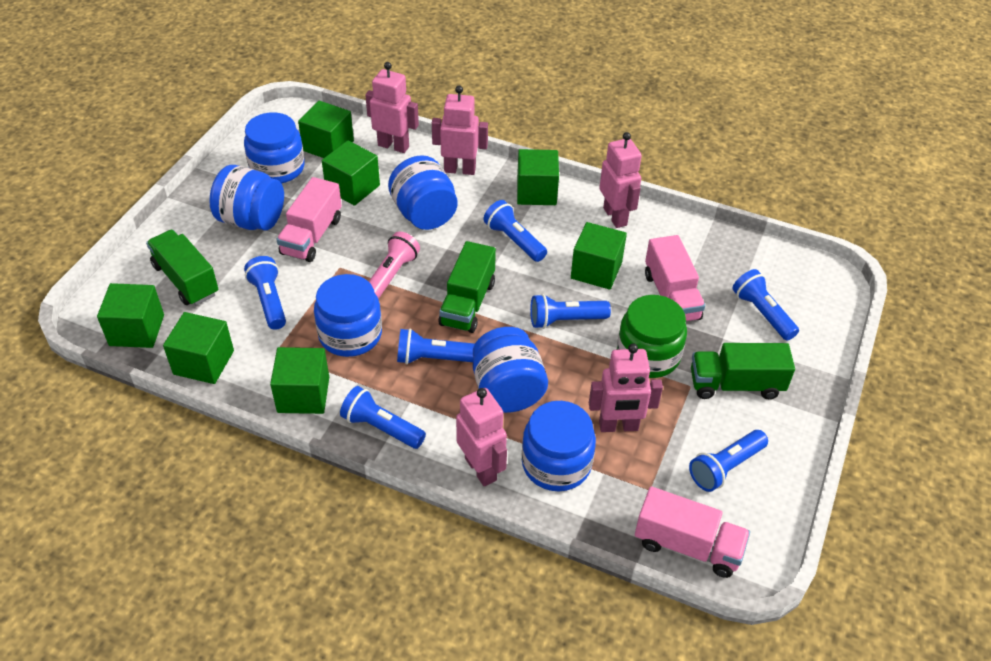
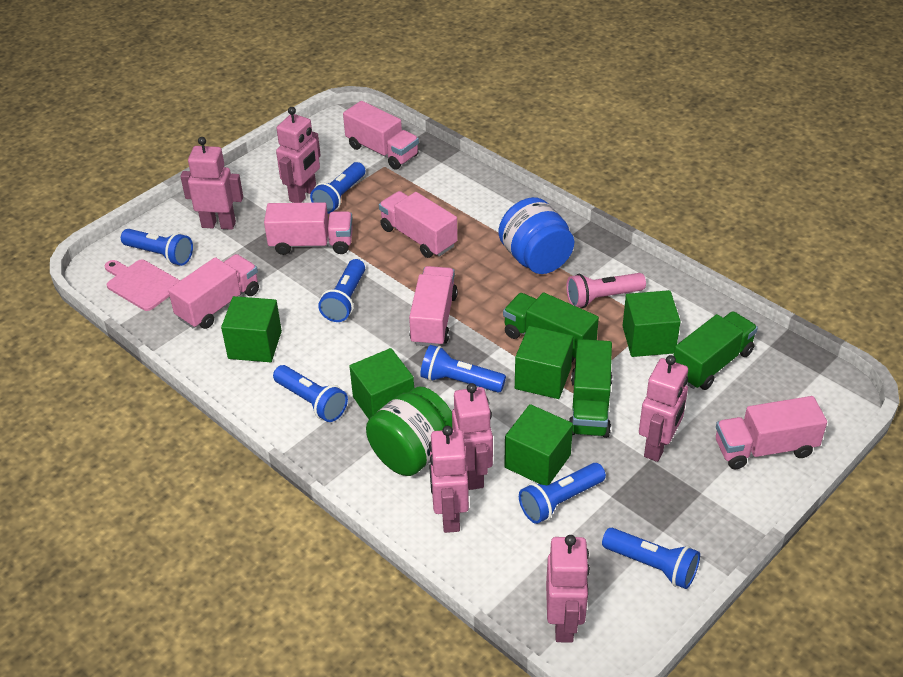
blue jar: [209,165,284,231] [244,112,305,183] [314,274,382,357] [388,155,458,230] [473,327,548,413] [522,401,596,491] = 6 -> [499,197,574,274] = 1
green cube: [97,283,164,348] [163,312,234,384] [270,347,329,414] [298,101,354,158] [322,141,380,206] [517,149,559,205] [571,222,627,290] = 7 -> [221,296,282,362] [349,348,414,419] [504,404,573,485] [515,326,573,399] [623,290,681,357] = 5
pink cutting board: none = 0 -> [105,260,180,311] = 1
pink robot: [365,62,419,153] [432,85,488,175] [456,388,507,486] [589,343,663,432] [599,132,642,228] = 5 -> [180,137,243,230] [276,107,321,203] [429,426,469,533] [452,383,493,490] [546,535,590,643] [639,355,688,462] = 6
pink truck: [276,177,342,262] [635,486,750,578] [645,235,705,322] = 3 -> [168,254,259,329] [264,202,353,255] [343,101,419,170] [379,191,458,258] [409,266,458,347] [716,396,827,469] = 6

